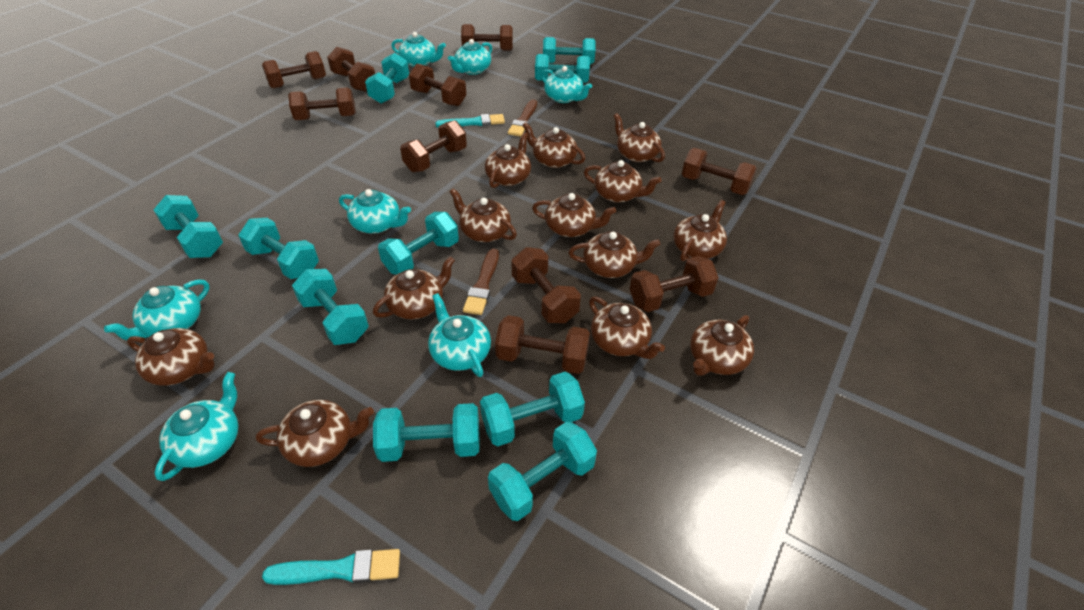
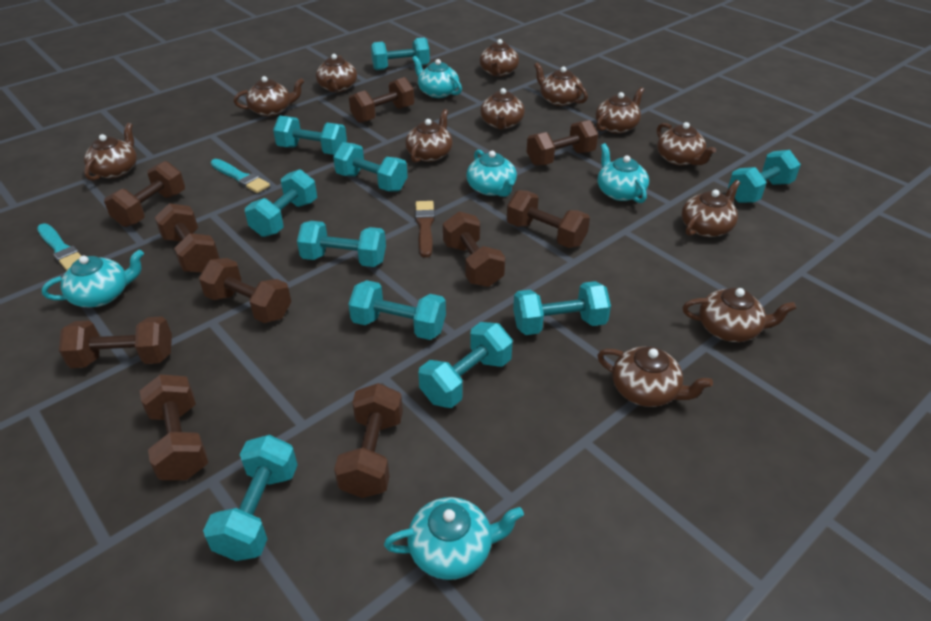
brown brush: [463,249,499,315] [508,99,537,137] = 2 -> [415,201,435,258] = 1
brown teapot: [127,328,214,386] [256,400,374,467] [373,256,455,319] [449,188,517,242] [485,132,531,188] [522,122,585,168] [532,193,616,237] [569,231,660,278] [584,160,661,203] [589,296,665,359] [613,113,665,162] [673,200,727,261] [690,315,754,376] = 13 -> [84,123,137,181] [234,76,304,117] [316,54,357,92] [405,109,453,163] [479,39,519,77] [480,88,525,130] [534,62,588,106] [595,87,645,134] [597,347,713,407] [657,122,716,166] [682,180,740,237] [682,288,796,342] = 12
turquoise teapot: [104,279,209,340] [154,372,238,481] [339,189,411,234] [391,32,446,67] [428,293,491,377] [448,39,492,75] [541,66,592,103] = 7 -> [42,250,144,307] [384,497,524,580] [412,56,462,98] [466,150,517,197] [598,143,649,203] = 5

